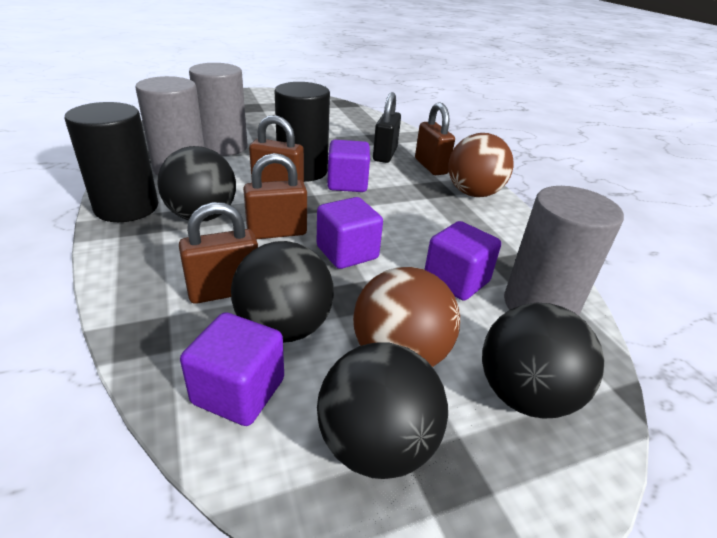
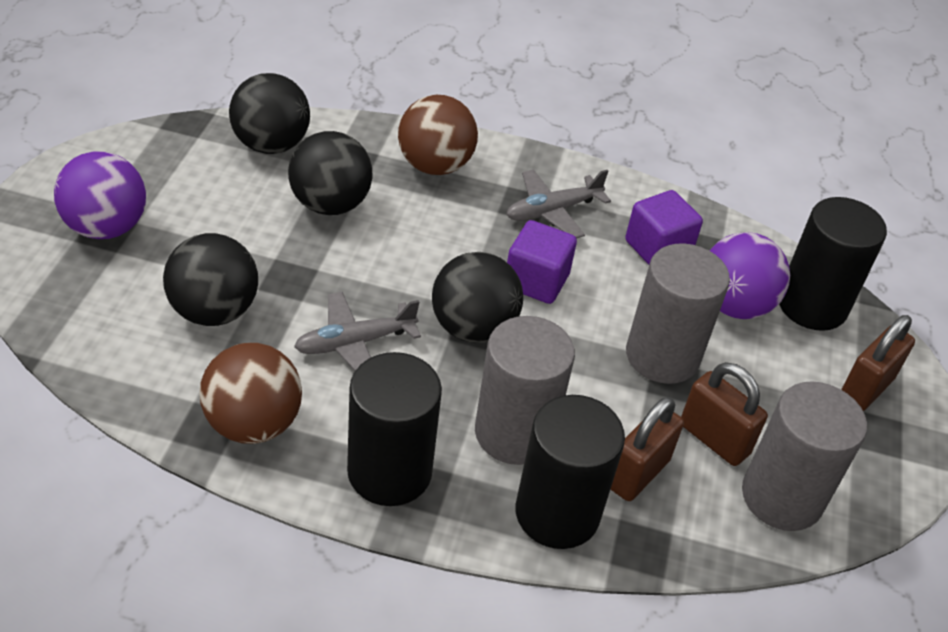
black cylinder: [65,102,158,222] [275,82,330,182] = 2 -> [347,352,442,506] [515,395,625,549] [779,197,887,331] = 3
black padlock: [373,92,401,163] = 1 -> none = 0
brown padlock: [179,202,258,304] [243,153,307,239] [249,115,304,182] [415,102,455,175] = 4 -> [610,397,684,501] [681,362,768,466] [841,315,915,411] = 3
grey plane: none = 0 -> [294,292,421,371] [506,169,611,238] = 2
purple ball: none = 0 -> [54,151,146,239] [709,232,790,319] = 2
purple cube: [180,312,284,426] [317,197,383,269] [327,140,370,192] [424,221,501,301] = 4 -> [507,220,577,304] [625,190,703,265] = 2

